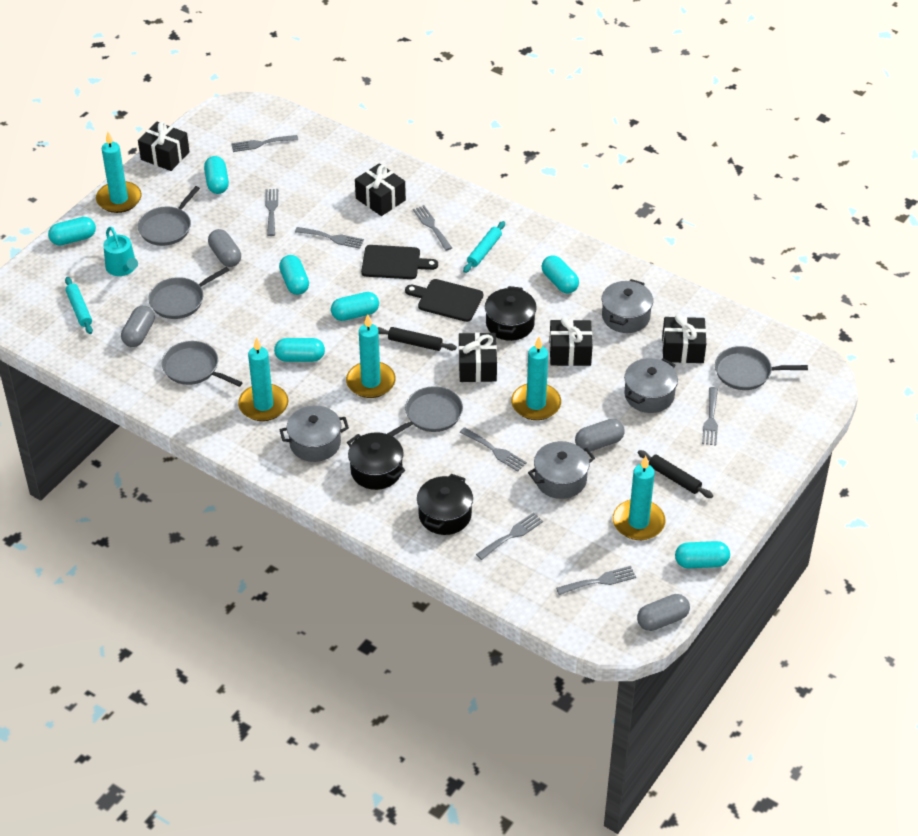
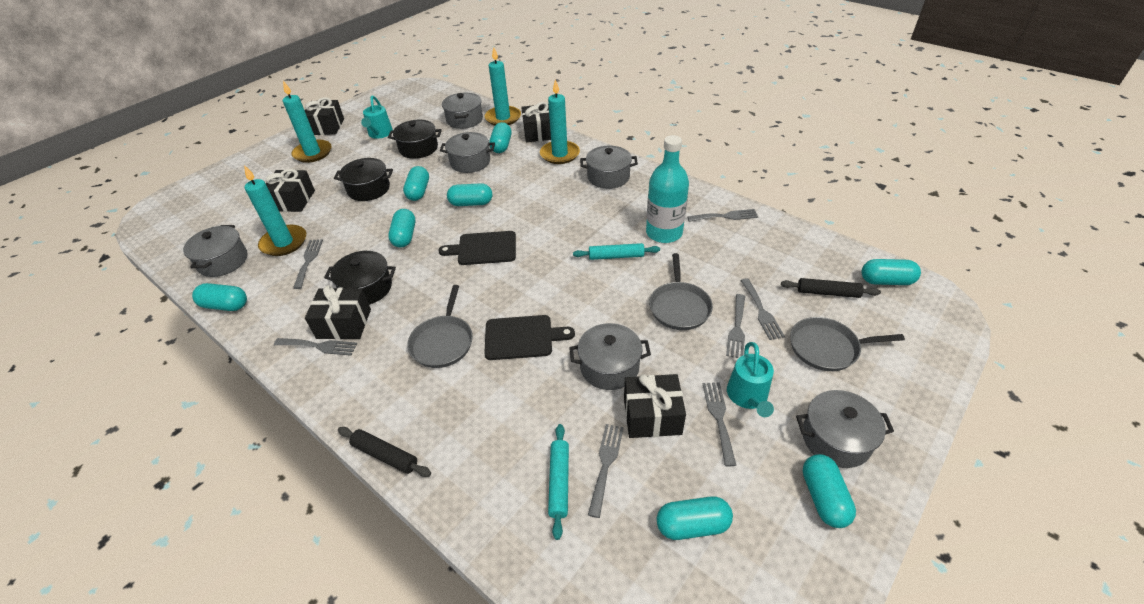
grey capsule: [121,306,155,347] [208,229,241,267] [575,419,625,452] [637,594,690,631] = 4 -> none = 0
grey fork: [231,135,298,152] [265,189,278,236] [295,227,364,249] [413,205,452,251] [460,427,527,471] [476,512,543,560] [556,566,636,595] [702,387,718,445] = 8 -> [274,338,357,356] [293,239,323,289] [588,424,624,518] [687,209,758,222] [703,382,736,467] [726,294,745,358] [740,278,785,340] = 7
grey pan: [138,186,200,246] [148,267,230,319] [162,341,243,387] [387,386,463,436] [715,346,808,390] = 5 -> [407,285,473,368] [649,253,713,330] [790,317,905,371] = 3
grey pot: [280,406,349,462] [528,441,595,499] [602,279,653,333] [624,358,678,413] = 4 -> [183,225,248,277] [440,132,495,173] [442,93,483,129] [569,323,651,390] [580,146,638,189] [796,390,894,468] = 6
turquoise bottle: none = 0 -> [646,135,689,243] = 1
turquoise candle: [96,132,142,213] [238,337,288,421] [346,314,396,398] [511,337,561,420] [613,456,666,540] = 5 -> [244,165,306,256] [283,81,332,163] [485,47,521,125] [540,79,580,164] = 4
turquoise capsule: [48,217,96,246] [204,156,229,194] [274,338,325,362] [279,255,309,295] [331,292,379,321] [542,255,579,293] [675,541,730,568] = 7 -> [192,283,247,311] [388,209,415,248] [403,166,429,201] [447,183,492,206] [489,122,511,153] [657,496,733,540] [803,454,856,528] [861,259,921,285] = 8
turquoise watering can: [103,227,138,276] = 1 -> [361,95,393,139] [727,342,774,417] = 2

